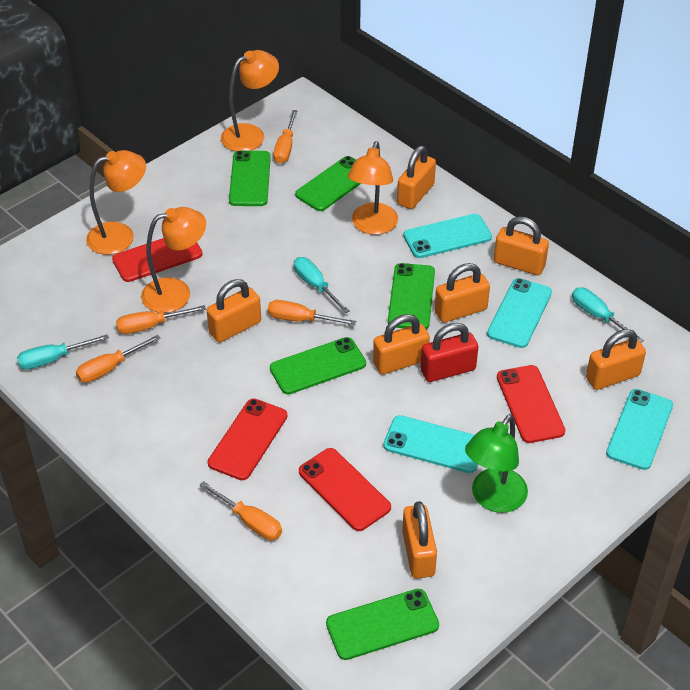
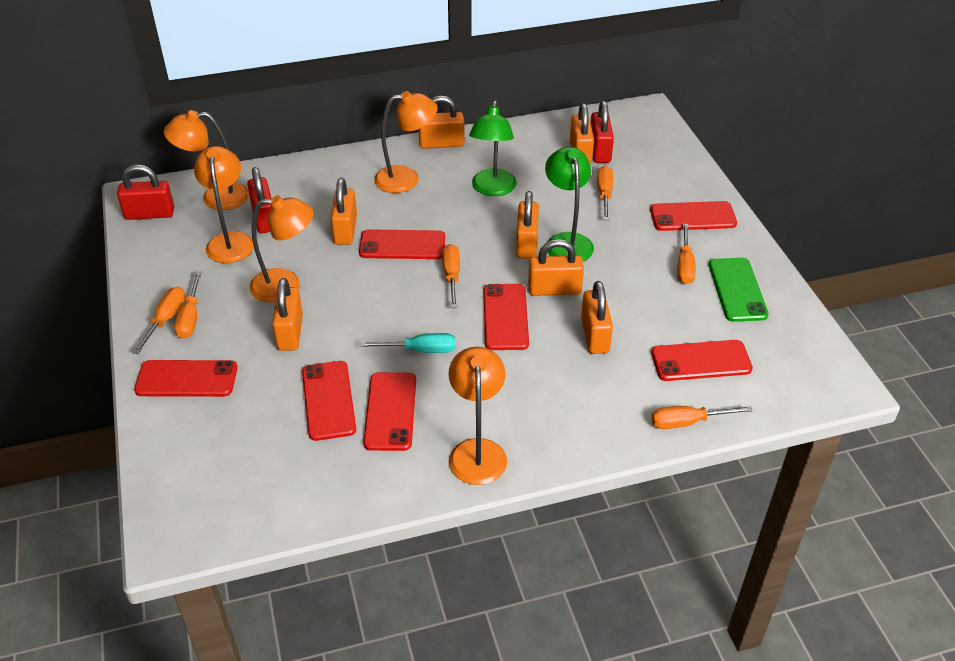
green lamp: [465,414,528,513] = 1 -> [469,101,517,196] [545,147,594,262] = 2
green phone: [229,151,271,206] [270,337,366,395] [295,156,361,211] [326,589,439,660] [388,263,435,329] = 5 -> [709,258,769,322] = 1
orange lamp: [86,150,146,255] [141,207,206,313] [221,50,279,151] [348,141,398,235] = 4 -> [164,110,249,210] [194,146,254,263] [250,195,314,303] [374,91,437,193] [448,347,507,485] = 5
orange screwdriver: [76,335,161,383] [116,305,206,334] [199,481,282,540] [268,300,356,325] [273,110,298,163] = 5 -> [133,287,185,354] [174,271,202,339] [442,244,460,308] [597,166,613,220] [651,406,752,429] [677,224,696,284] = 6
red padlock: [421,323,478,382] = 1 -> [117,165,174,220] [247,167,272,233] [590,101,614,163] = 3
red phone: [112,238,203,282] [208,399,288,480] [299,448,391,531] [497,365,565,443] = 4 -> [134,360,238,397] [302,361,356,441] [359,229,445,259] [363,372,416,451] [484,284,529,350] [650,201,737,231] [651,340,753,381] = 7
turquoise phone: [383,415,478,473] [403,214,492,258] [487,278,552,348] [606,389,673,470] = 4 -> none = 0
turquoise screwdriver: [17,334,109,370] [294,257,350,313] [572,287,644,343] = 3 -> [360,333,456,353] = 1

